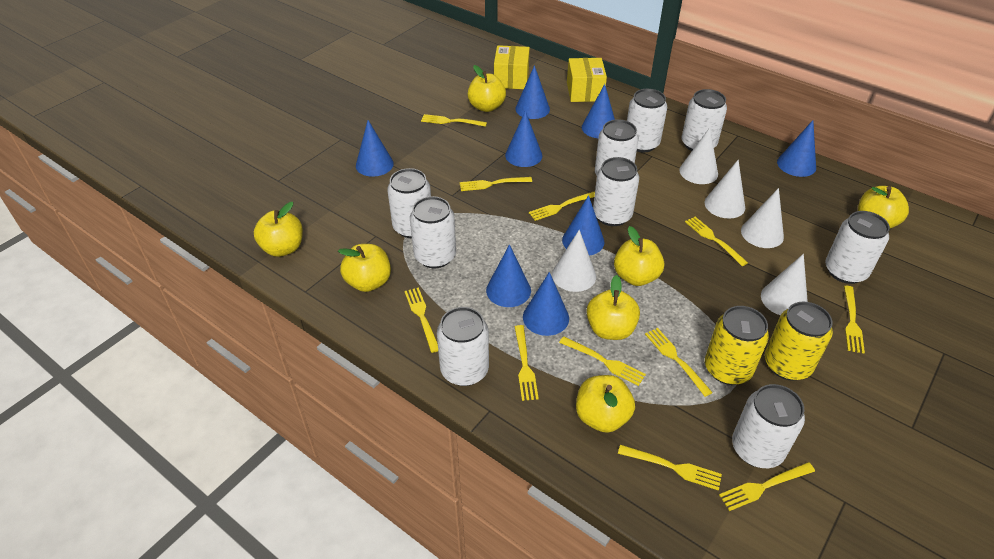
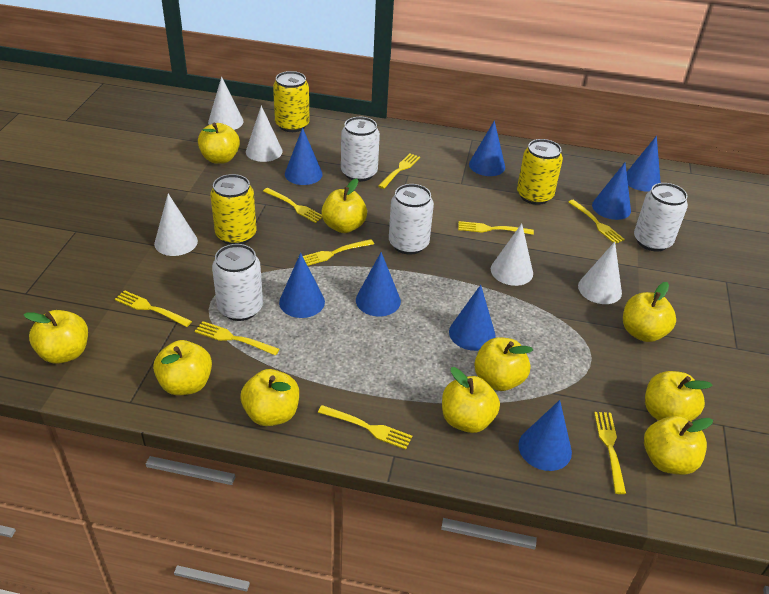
white can: [387,168,431,238] [410,196,456,268] [437,307,489,386] [593,157,639,226] [595,119,639,175] [627,89,667,153] [681,89,727,151] [732,384,805,468] [825,211,890,284] = 9 -> [212,244,263,321] [341,117,380,182] [389,184,434,255] [634,183,688,251] = 4
yellow apple: [254,202,303,257] [338,244,391,292] [468,65,506,112] [576,375,635,433] [586,275,640,340] [614,226,664,286] [858,186,909,228] = 7 -> [24,310,88,364] [153,340,212,395] [198,123,240,164] [241,369,299,426] [321,178,367,233] [442,367,500,433] [474,337,533,391] [623,282,676,342] [644,416,713,475] [645,371,713,421] = 10
yellow box: [494,45,530,89] [567,58,607,102] = 2 -> none = 0
yellow can: [705,306,769,385] [765,302,833,381] = 2 -> [210,174,257,245] [273,71,310,132] [517,139,563,205] = 3
yellow fork: [404,287,438,353] [421,114,487,127] [460,177,532,191] [515,325,539,401] [529,191,595,221] [559,336,646,386] [618,445,722,491] [645,328,713,397] [685,217,748,266] [719,462,815,511] [844,286,865,353] = 11 -> [115,290,192,327] [195,321,280,356] [263,188,322,223] [303,239,374,266] [318,405,413,450] [378,153,420,189] [458,221,534,235] [568,200,625,244] [594,412,626,494] = 9

